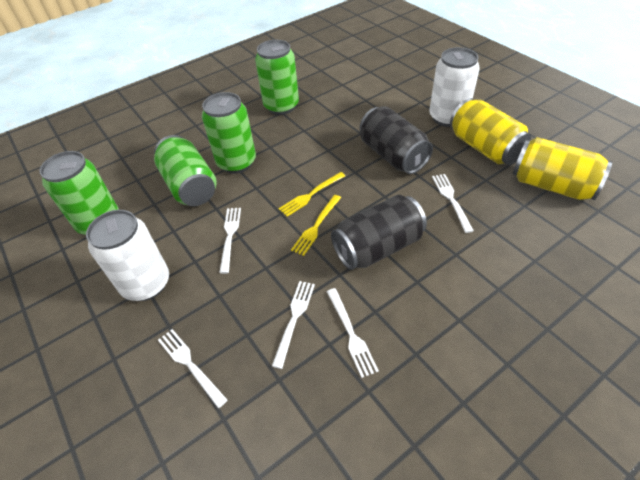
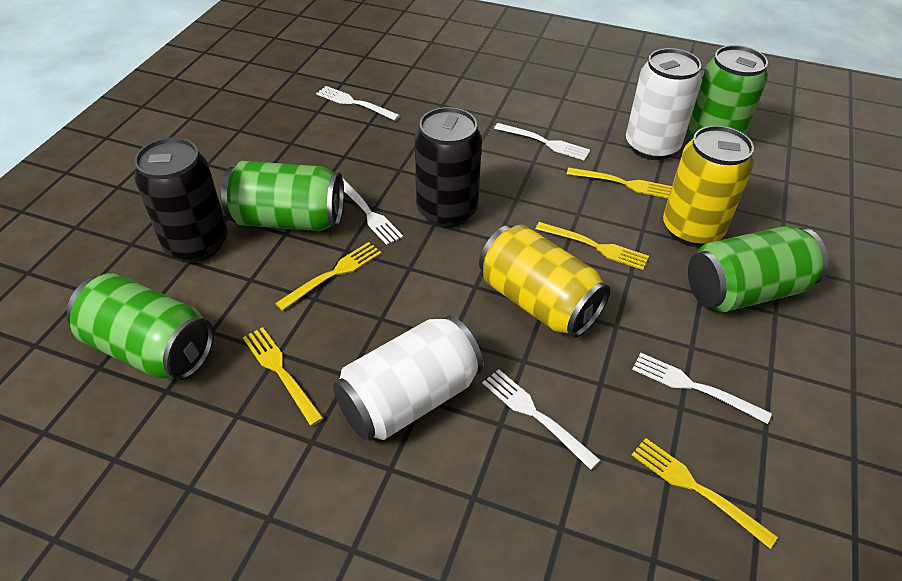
yellow fork: [279,172,345,217] [291,195,341,256] = 2 -> [243,327,324,426] [275,242,382,311] [535,222,649,270] [567,167,672,199] [632,438,778,549] = 5

